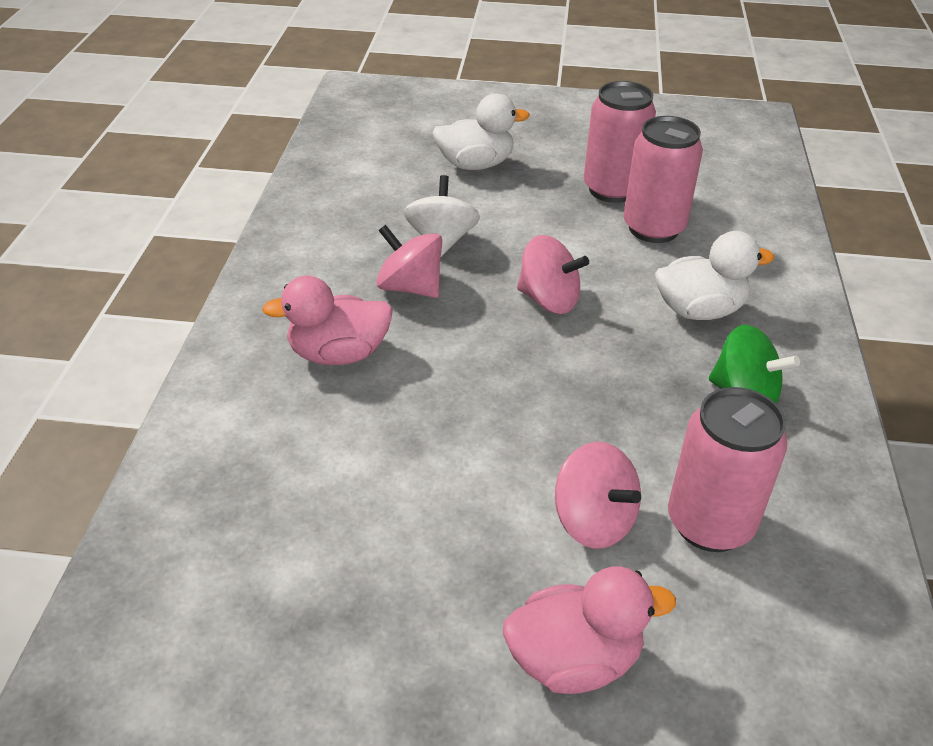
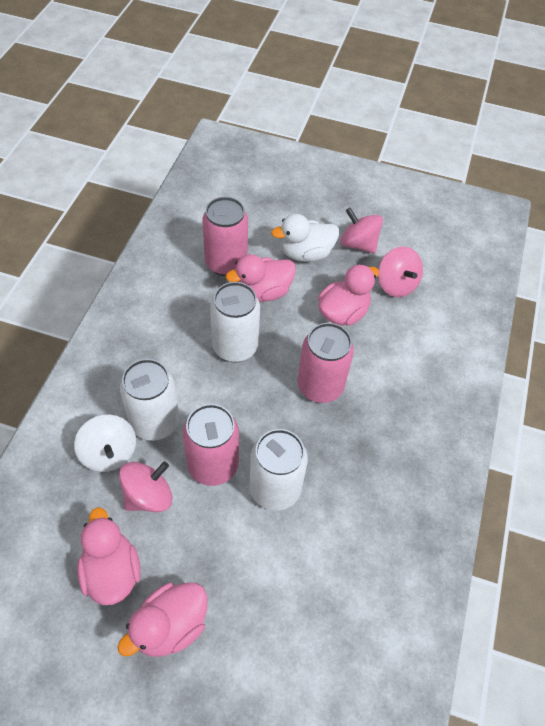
green spinning top: [709,325,800,404] = 1 -> none = 0
pink duck: [262,276,393,365] [503,566,676,694] = 2 -> [77,507,141,605] [117,583,207,657] [226,254,296,302] [318,264,379,326] = 4
white can: none = 0 -> [120,359,179,441] [210,282,260,362] [250,429,308,511] = 3
white duck: [433,93,530,170] [655,231,774,320] = 2 -> [271,214,339,262] = 1

